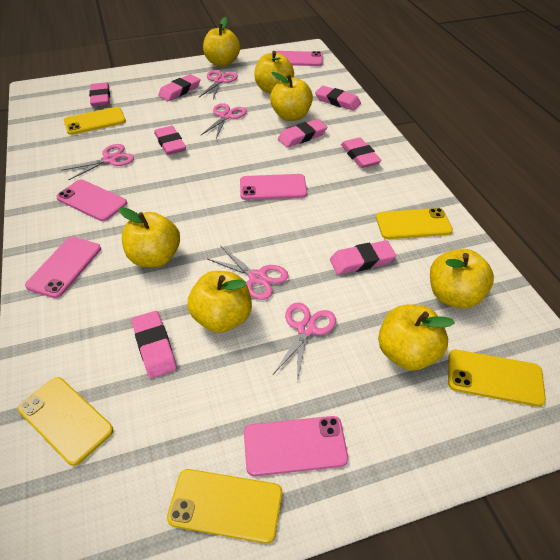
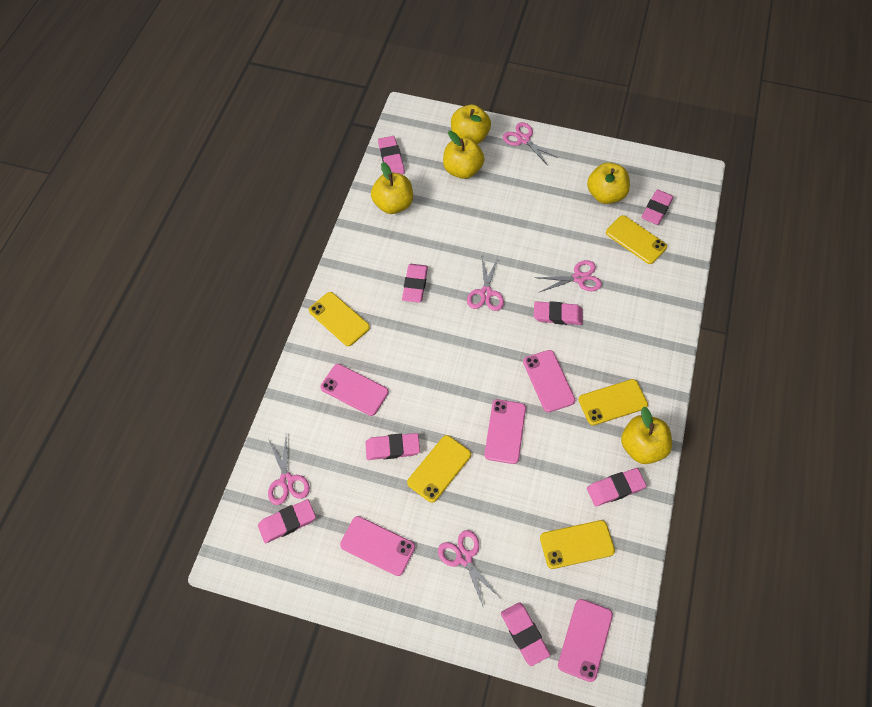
yellow apple: [118,207,180,267] [187,271,252,333] [203,17,240,66] [254,51,294,94] [270,72,313,121] [378,305,455,370] [430,249,494,308] = 7 -> [371,162,413,214] [443,131,484,179] [451,104,491,144] [587,162,630,204] [621,407,672,464] = 5

